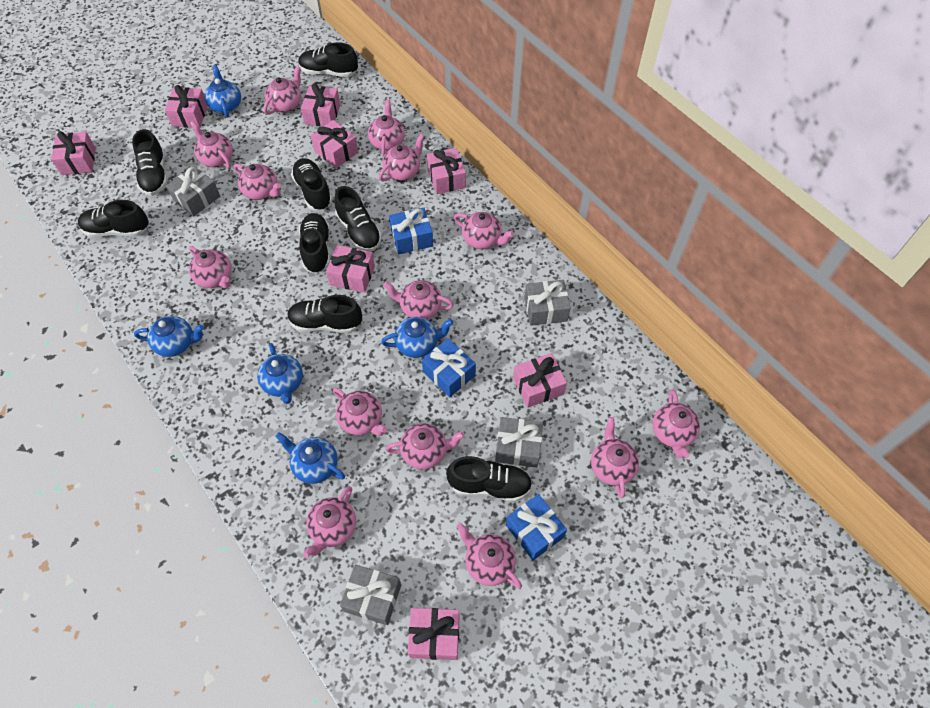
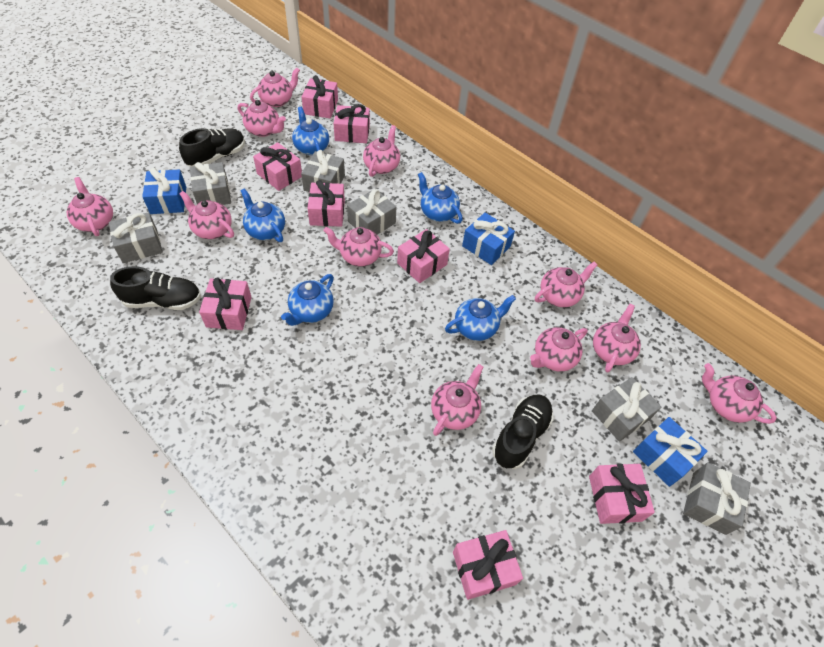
black shoe: [78,200,149,237] [132,129,168,196] [287,295,362,333] [291,158,332,211] [298,42,358,77] [299,213,330,273] [334,186,382,252] [446,456,532,502] = 8 -> [110,266,201,310] [179,128,245,167] [492,395,553,469] = 3
grey gift: [166,166,220,217] [340,565,401,625] [495,417,543,468] [524,280,571,326] = 4 -> [109,212,163,263] [190,162,231,205] [301,150,345,192] [347,189,396,235] [592,377,661,442] [683,463,751,535] = 6
pink teapot: [189,246,232,288] [190,121,233,168] [234,164,281,200] [264,66,301,115] [303,486,356,557] [333,388,387,436] [368,100,405,156] [379,134,425,182] [383,280,454,319] [385,423,464,469] [454,212,514,249] [457,523,522,588] [591,417,639,498] [653,390,700,458] = 14 -> [67,177,113,236] [179,191,234,239] [238,100,286,137] [250,68,300,107] [323,227,394,267] [363,125,400,177] [431,364,483,436] [530,327,588,371] [535,261,597,307] [593,304,641,373] [702,363,777,424] = 11

